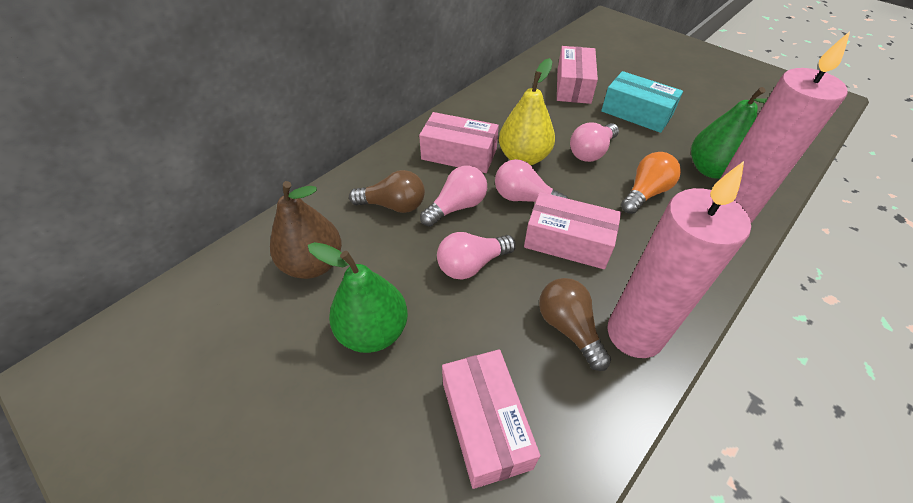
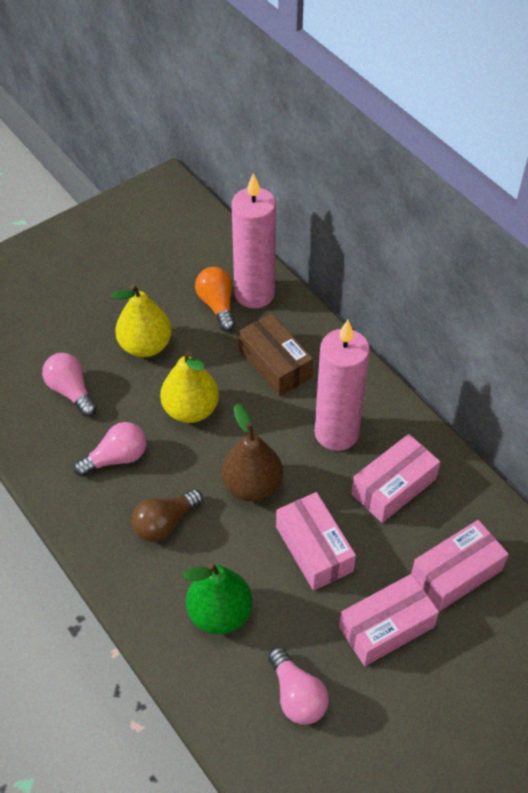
brown box: none = 0 -> [238,313,313,396] = 1
brown light bulb: [349,170,425,213] [539,278,611,371] = 2 -> [132,489,203,542] = 1
green pear: [308,242,408,353] [691,87,767,179] = 2 -> [183,562,252,634] = 1
pink light bulb: [420,166,487,227] [437,232,516,280] [495,159,568,202] [570,122,619,162] = 4 -> [42,353,97,417] [74,422,146,477] [268,647,329,725] = 3
turquoise box: [601,71,683,133] = 1 -> none = 0
yellow pear: [499,58,555,165] = 1 -> [111,284,172,357] [160,351,219,423] = 2

